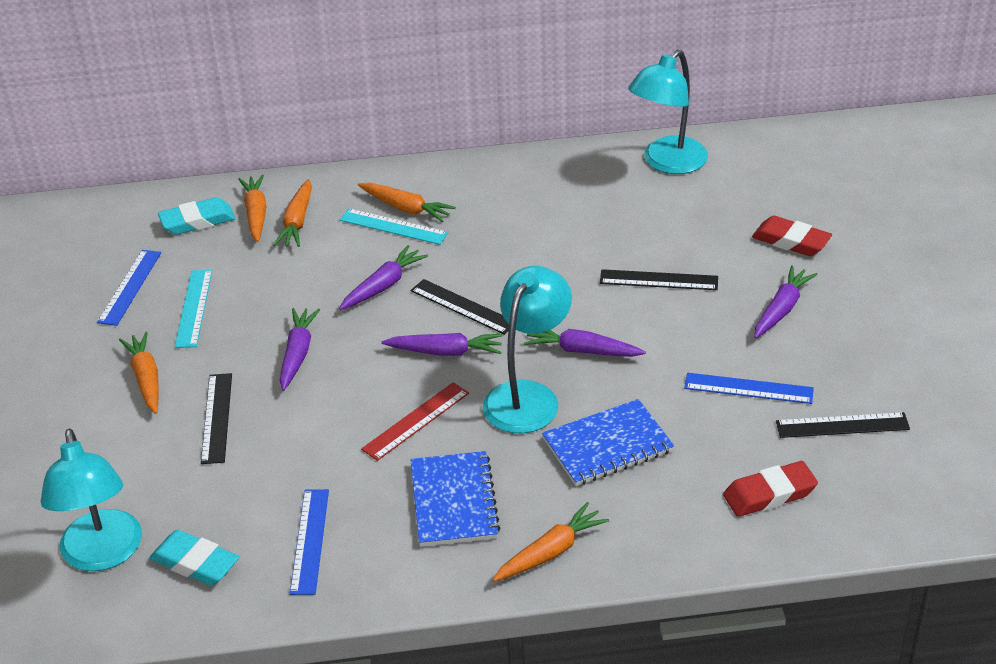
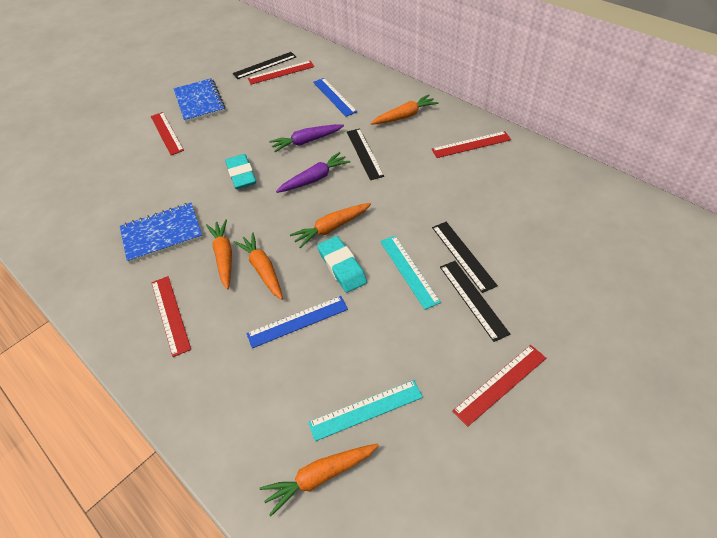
blue ruler: [97,250,161,326] [290,489,329,595] [684,373,814,404] = 3 -> [246,296,348,348] [313,78,357,117] = 2
purple carrot: [280,308,320,391] [339,245,428,310] [381,333,503,356] [524,329,646,357] [754,265,818,338] = 5 -> [269,124,344,152] [276,152,350,193] = 2
red eraser: [723,461,818,517] [752,216,832,256] = 2 -> none = 0
red ruler: [361,382,469,461] = 1 -> [151,112,184,155] [151,276,191,357] [248,61,314,85] [431,131,511,158] [452,345,546,427] = 5
turquoise lamp: [41,429,142,571] [483,266,572,433] [628,50,708,174] = 3 -> none = 0

